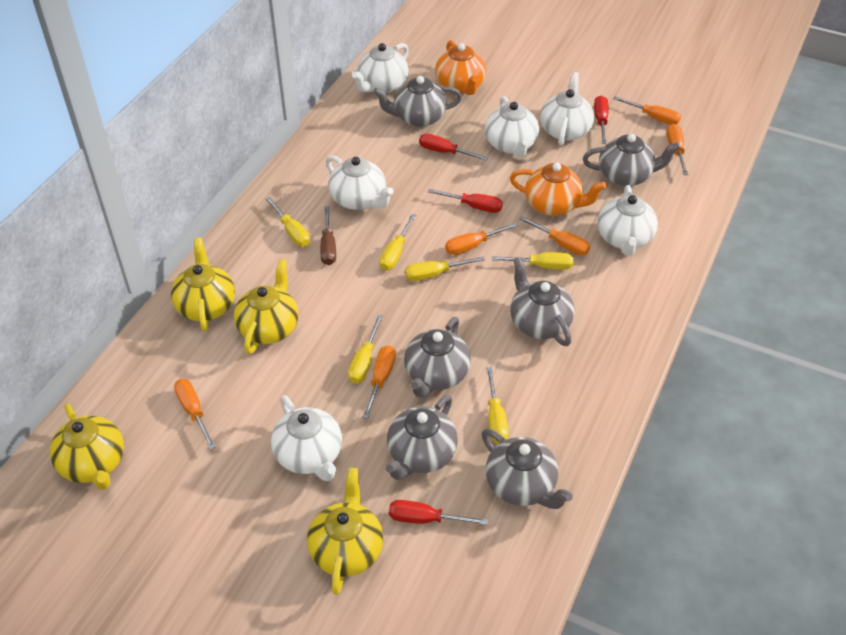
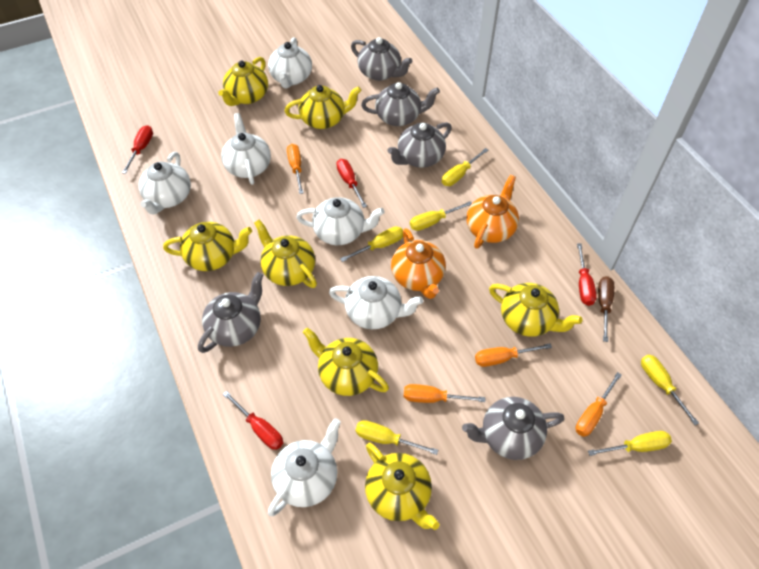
grey teapot: [373,76,462,127] [386,395,458,480] [404,317,471,398] [482,429,573,509] [510,257,574,346] [583,134,680,186] = 6 -> [198,272,263,353] [351,37,412,81] [361,82,440,126] [387,122,452,168] [462,397,564,460] = 5
orange screwdriver: [174,379,216,450] [362,346,396,419] [445,223,518,255] [519,216,590,255] [613,96,681,125] [667,124,688,175] = 6 -> [287,144,303,194] [404,384,485,403] [475,343,552,367] [576,372,622,437] = 4
yellow teapot: [50,404,124,490] [171,238,235,332] [234,259,298,354] [307,468,383,595] = 4 -> [163,222,252,271] [218,57,268,106] [254,220,317,288] [285,85,361,129] [303,328,389,396] [365,443,440,530] [489,283,582,337] = 7

